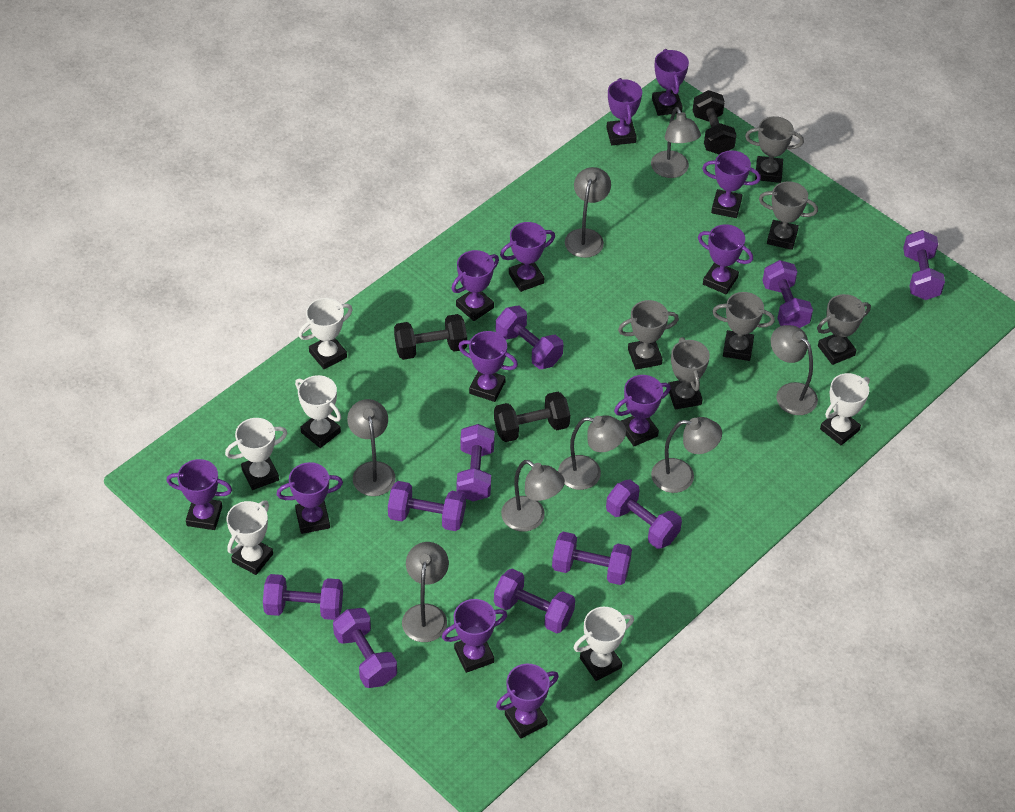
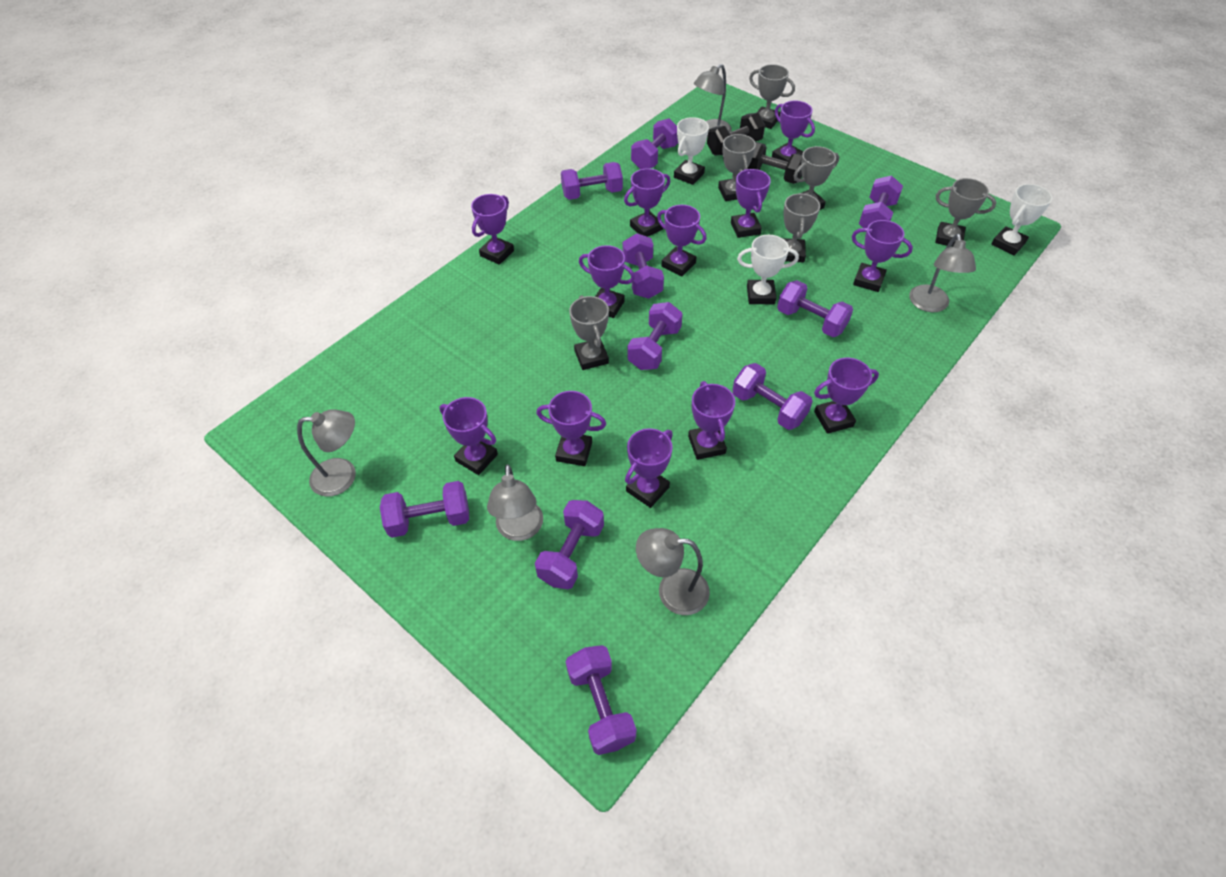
black dumbbell: [394,314,467,360] [494,392,570,442] [693,90,736,154] = 3 -> [707,113,765,155] [748,142,802,184] = 2
grey lamp: [347,399,396,496] [402,542,449,642] [501,460,565,532] [558,415,626,490] [565,167,611,258] [651,107,701,178] [651,417,722,493] [771,325,818,415] = 8 -> [297,409,356,497] [487,464,543,541] [636,528,710,615] [694,64,732,137] [909,234,976,312] = 5
white trophy: [225,418,287,490] [226,501,273,575] [295,375,341,448] [298,298,353,369] [573,607,634,681] [820,373,870,445] = 6 -> [674,117,709,185] [737,235,799,304] [991,184,1052,255] = 3

